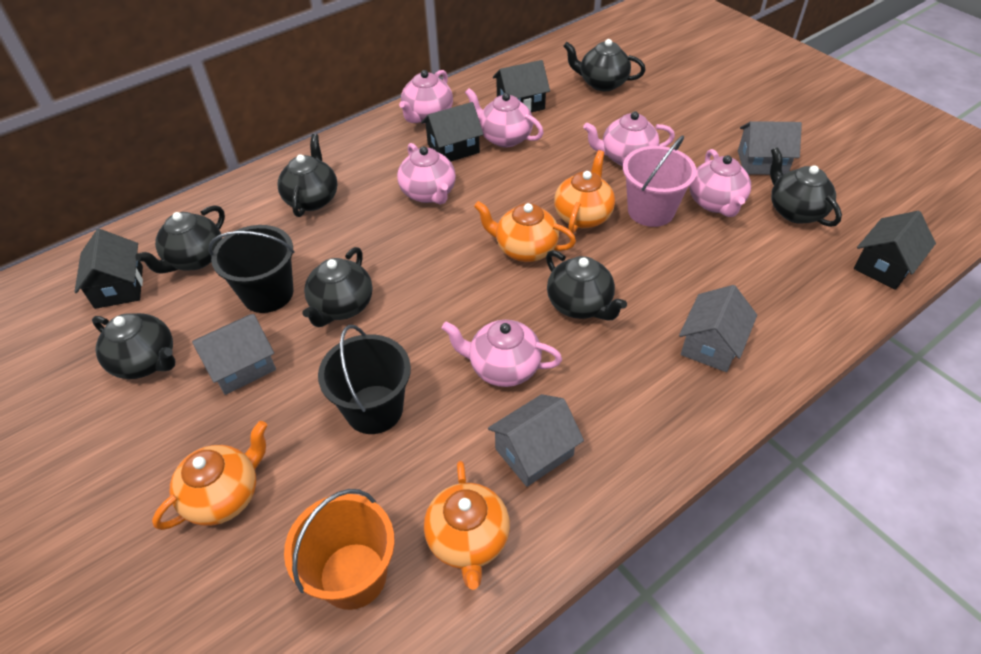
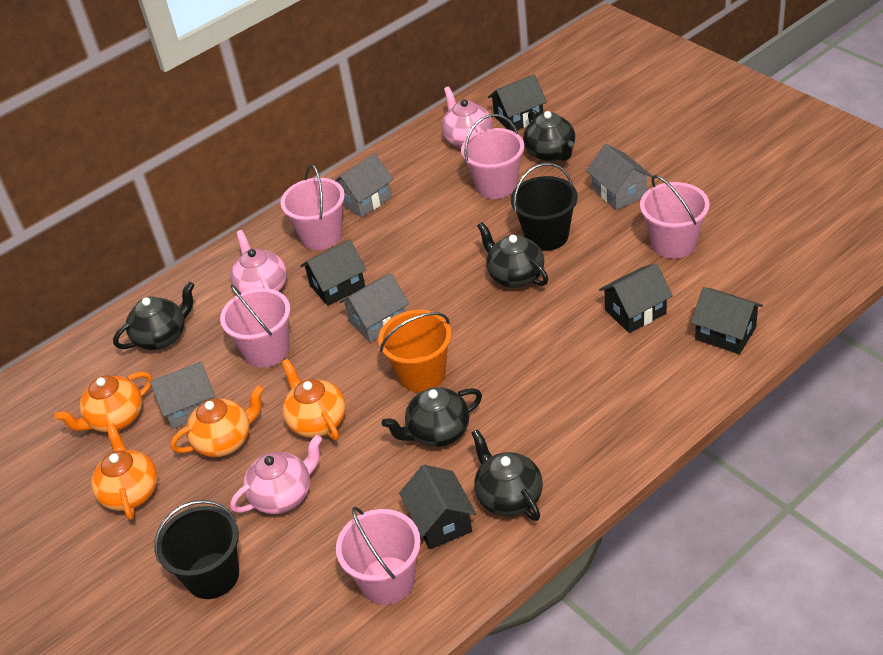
black house: [74,229,143,309] [421,102,484,161] [493,60,550,112] [854,211,936,290] = 4 -> [300,240,366,306] [399,465,476,549] [488,74,547,131] [599,263,673,333] [691,287,763,354] = 5
black teapot: [92,313,175,379] [135,205,225,274] [277,134,338,217] [302,247,372,327] [546,250,627,320] [563,39,645,91] [770,147,842,227] = 7 -> [113,282,194,350] [382,387,482,447] [471,429,543,521] [477,222,548,288] [523,110,575,162] = 5
pink bucket: [623,135,697,227] = 1 -> [220,285,290,368] [281,164,345,250] [336,507,421,604] [461,114,524,199] [640,175,710,259] = 5
pink teapot: [397,143,456,205] [399,70,453,124] [442,320,562,387] [465,88,544,147] [583,111,675,166] [689,149,751,217] = 6 -> [230,230,287,293] [230,435,322,514] [442,86,493,148] = 3

